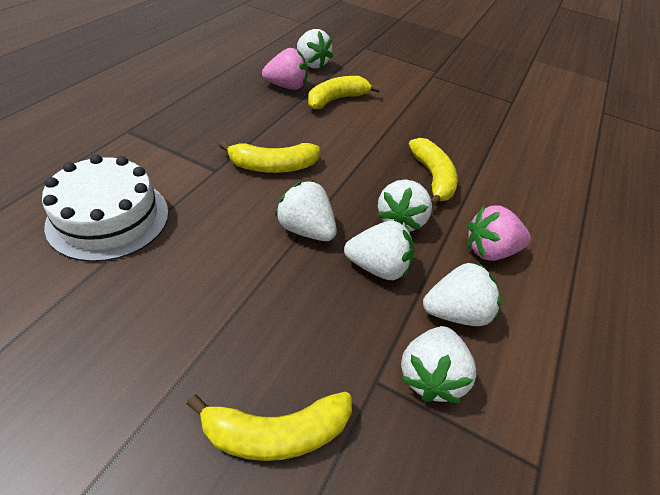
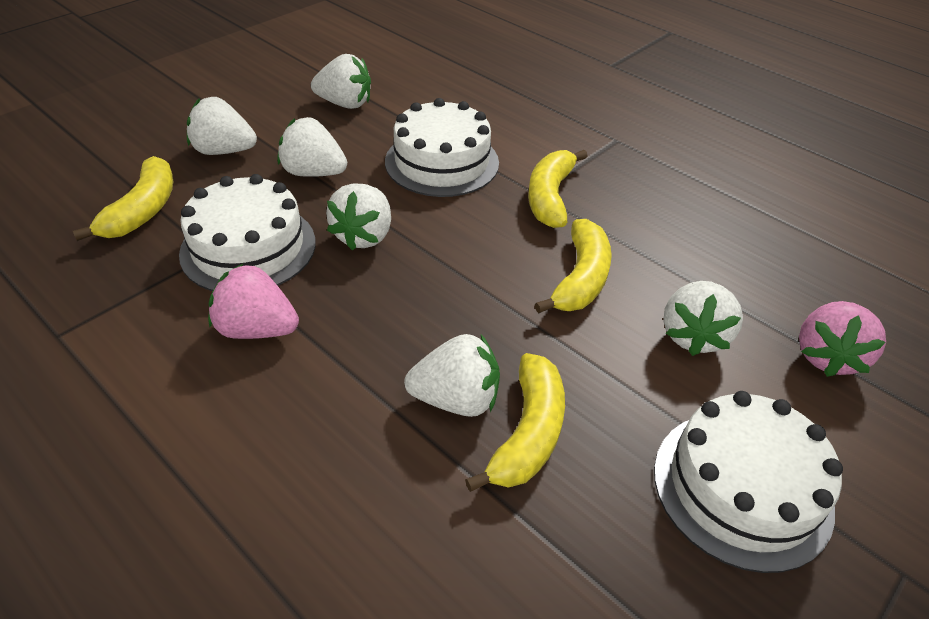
white cake: [42,155,169,262] = 1 -> [179,174,316,291] [385,98,499,197] [654,391,843,573] = 3

